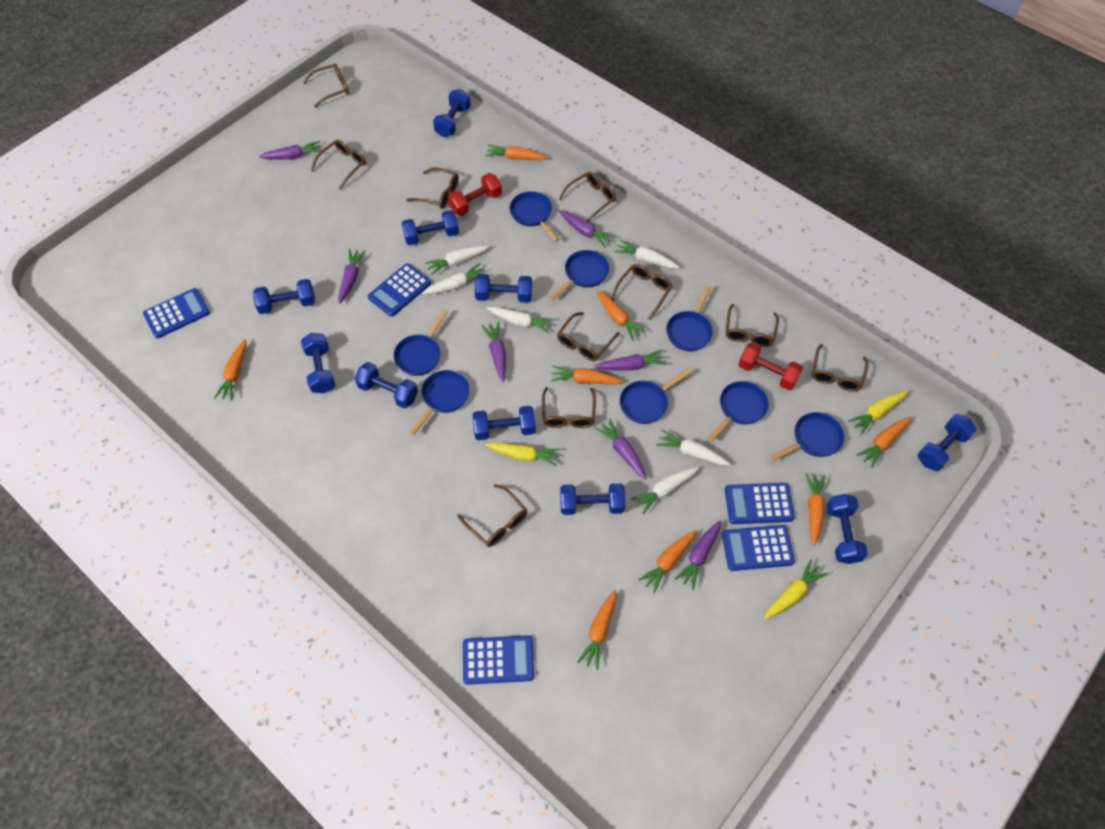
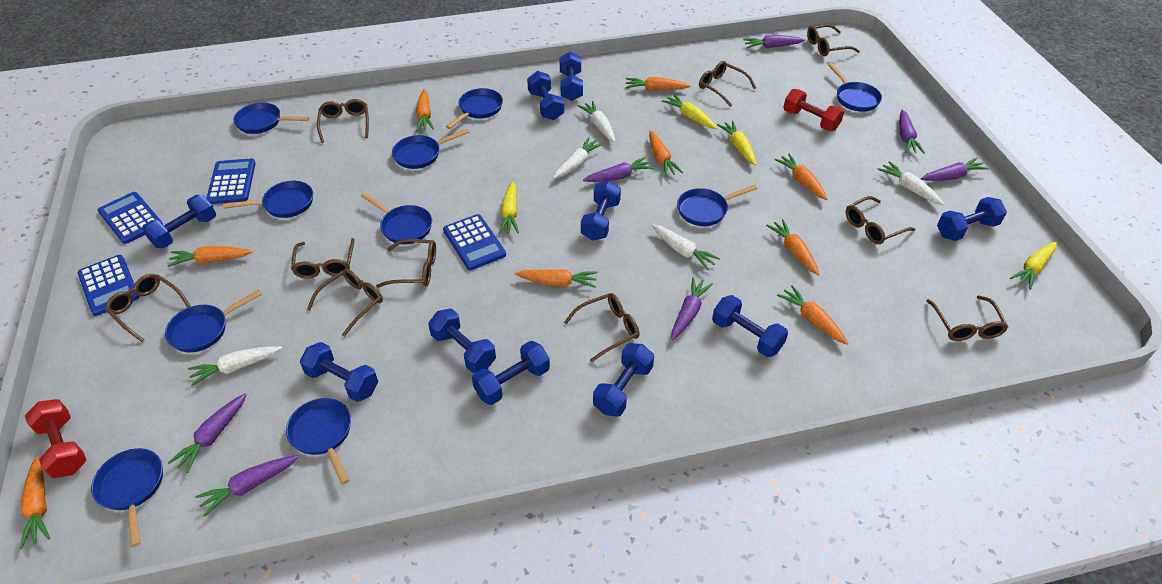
blue calculator: [143,288,210,338] [368,263,431,317] [463,635,534,685] [722,525,795,571] [725,483,795,524] = 5 -> [78,255,139,316] [98,192,163,244] [207,159,256,204] [443,214,506,270] = 4
blue pan: [393,309,448,376] [409,370,470,435] [510,191,560,242] [549,250,609,300] [620,368,691,424] [666,286,713,351] [708,381,769,442] [769,412,844,461] = 8 -> [91,448,163,547] [165,290,262,352] [223,181,313,218] [233,103,309,134] [286,398,351,485] [361,193,432,244] [392,129,469,169] [446,88,503,129] [677,184,757,226] [828,63,882,112] = 10
orange carrot: [214,339,247,401] [485,144,548,160] [550,366,623,384] [577,590,616,670] [597,290,647,341] [638,530,696,593] [805,473,825,546] [857,416,911,468] = 8 -> [20,457,50,549] [167,246,253,267] [416,89,434,131] [515,270,597,288] [625,77,691,90] [649,130,683,177] [766,219,819,275] [774,154,828,200] [777,285,848,345] = 9
white carrot: [422,263,488,294] [425,246,489,275] [486,307,554,334] [614,239,679,268] [631,467,699,514] [656,429,730,465] = 6 -> [188,346,282,386] [553,137,603,179] [578,101,615,142] [652,225,720,270] [877,161,944,205] = 5
yellow carrot: [485,442,560,466] [764,559,827,619] [848,391,908,435] = 3 -> [498,181,519,234] [662,94,717,129] [717,121,756,166] [1010,241,1057,290] = 4

